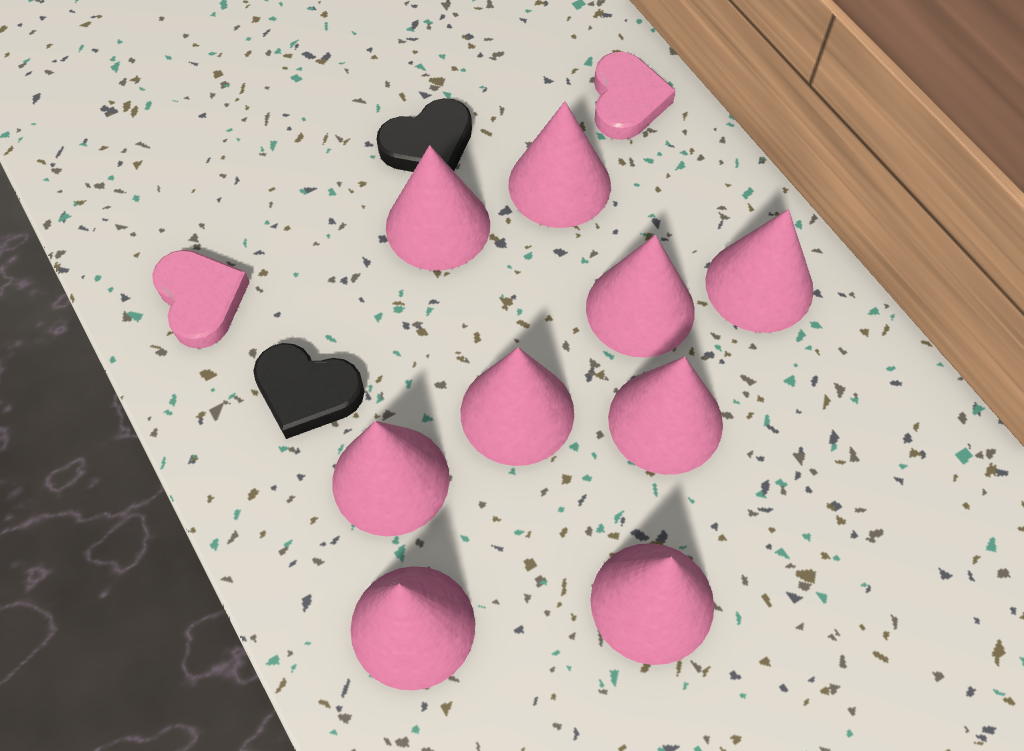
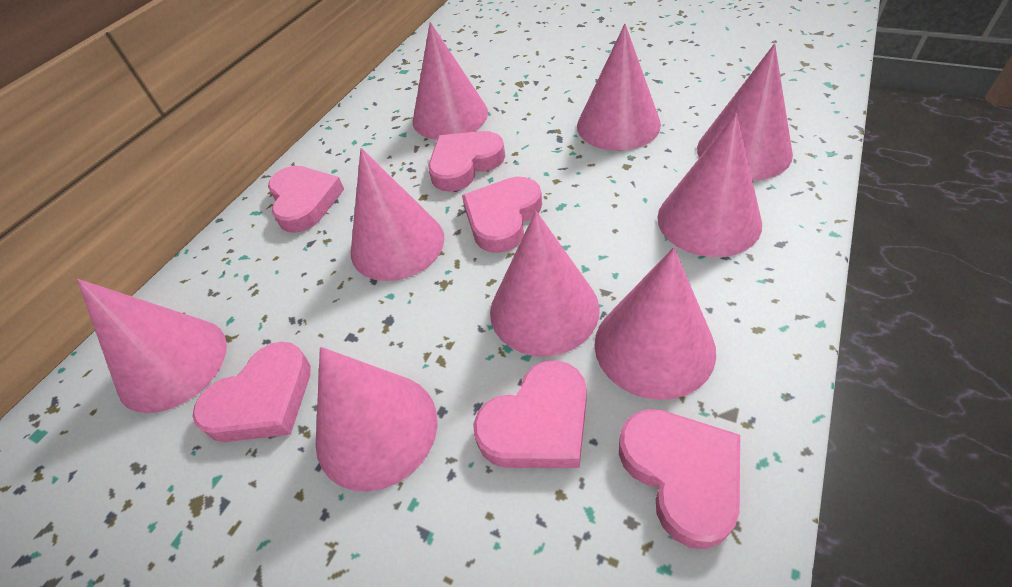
black heart: [253,343,364,439] [376,98,472,172] = 2 -> none = 0
pink heart: [152,250,249,349] [594,52,676,140] = 2 -> [192,341,311,442] [268,166,344,233] [428,131,505,192] [462,177,542,253] [473,360,587,468] [619,409,740,549] = 6

